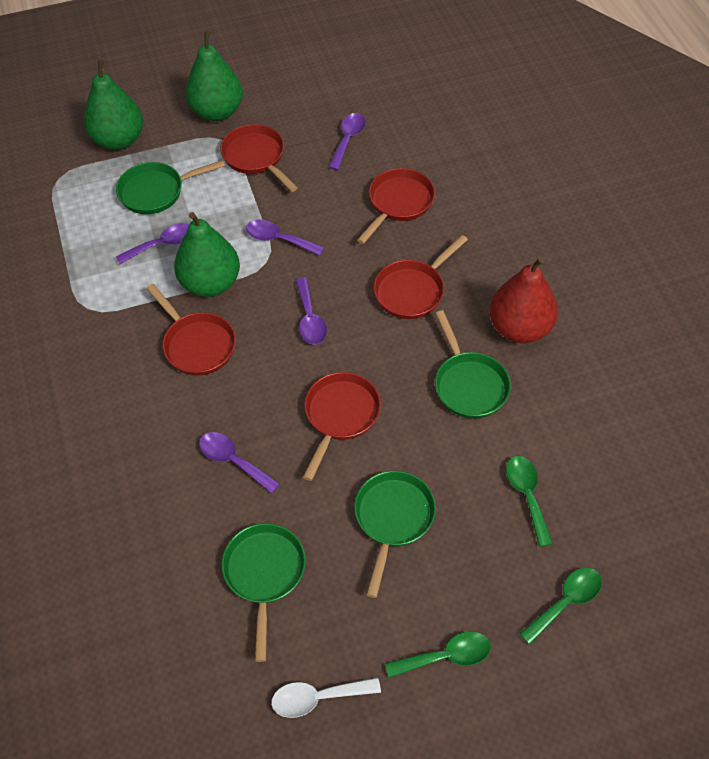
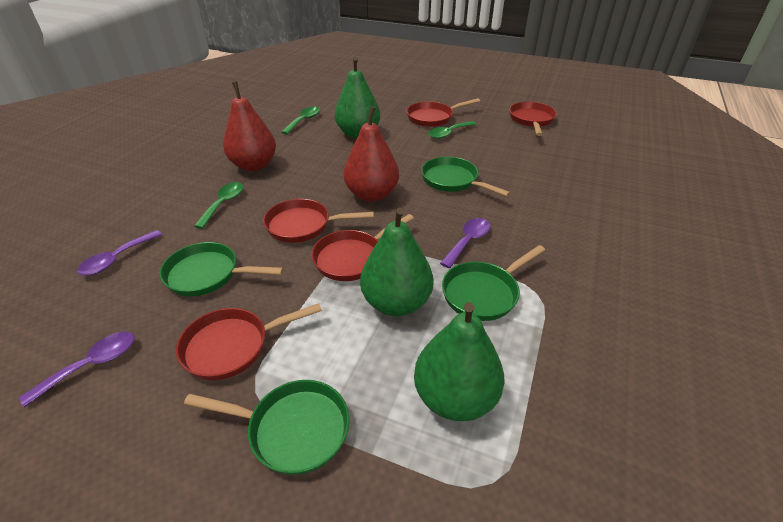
purple spoon: [116,223,189,264] [199,432,280,493] [246,220,324,255] [295,277,327,344] [329,113,366,170] = 5 -> [19,331,135,408] [77,230,162,276] [440,218,491,268] = 3
red pear: [489,257,558,343] = 1 -> [223,82,276,171] [344,106,399,202] = 2
white spoon: [271,678,381,718] = 1 -> none = 0

